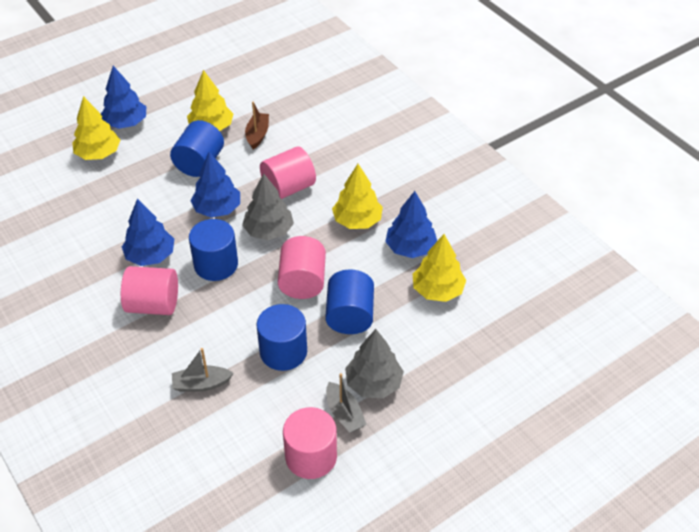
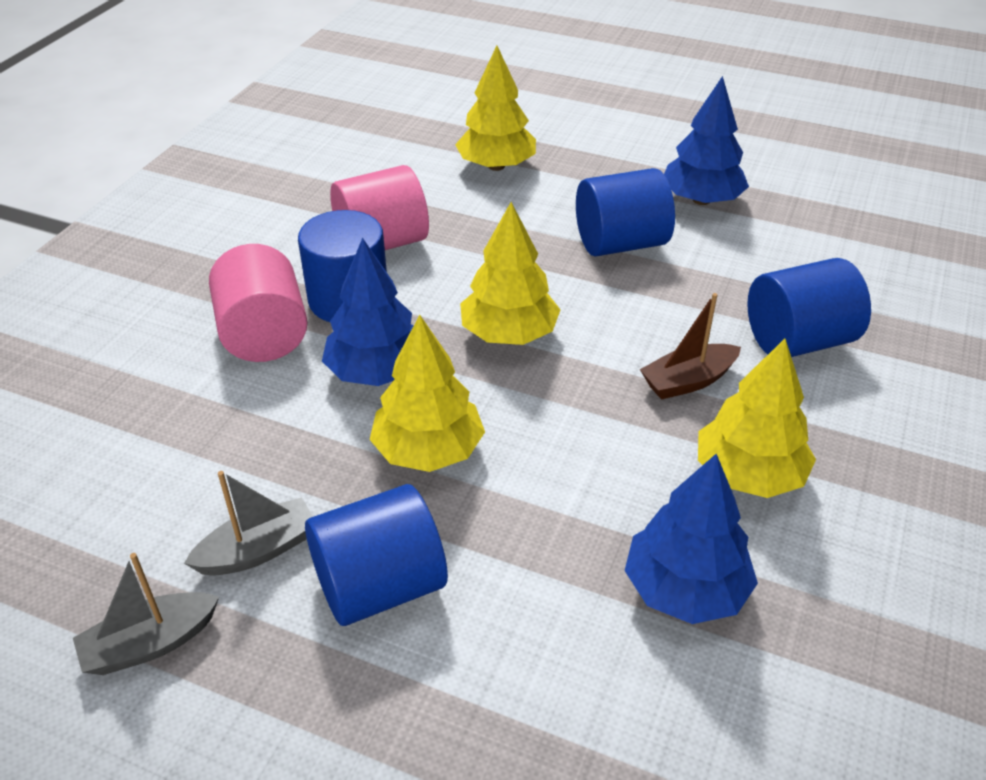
blue tree: [101,66,146,129] [122,199,174,266] [190,152,240,218] [385,191,437,258] = 4 -> [322,238,414,386] [625,454,758,624] [664,76,749,205] = 3
grey tree: [242,174,294,240] [345,329,404,398] = 2 -> none = 0
pink cylinder: [121,266,178,315] [260,147,316,199] [278,236,326,299] [283,407,337,479] = 4 -> [209,244,308,362] [330,165,429,250] = 2

